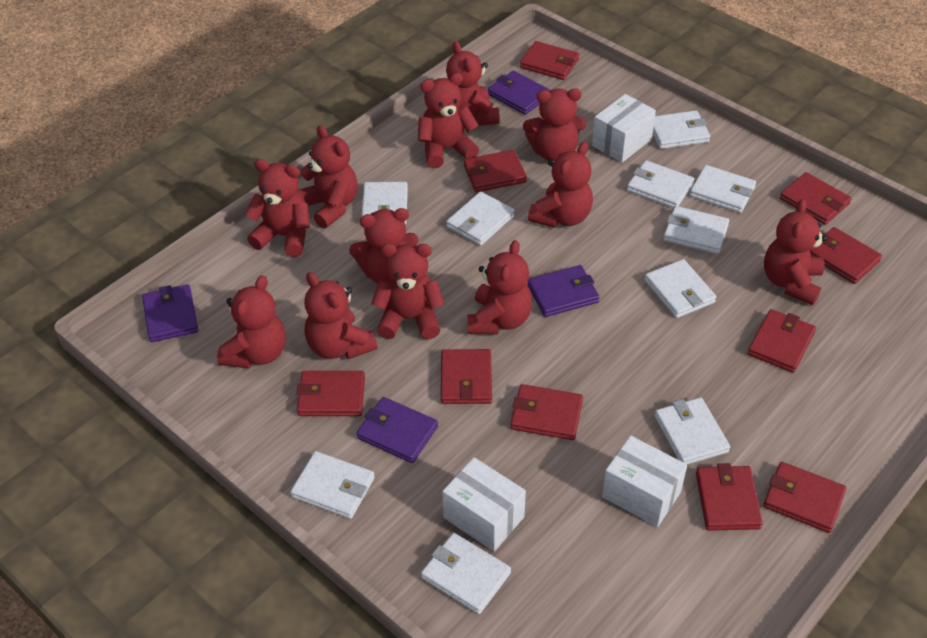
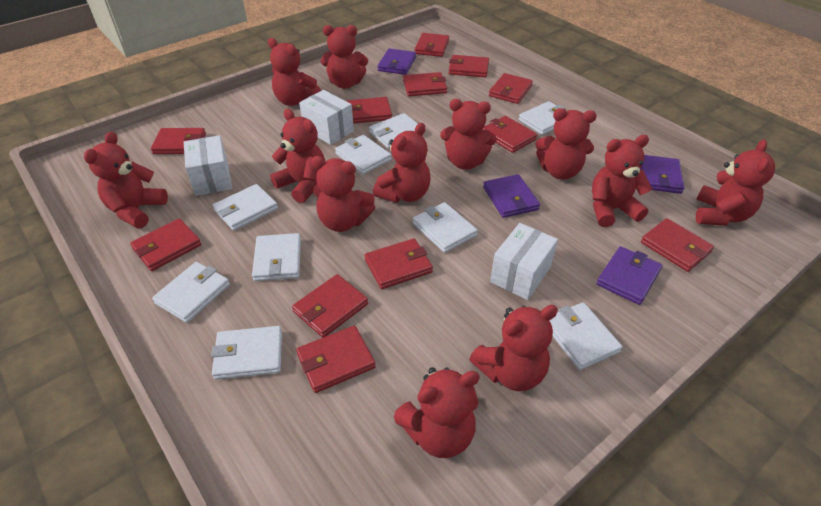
red wallet: [297,371,365,416] [441,349,492,404] [464,150,527,192] [511,384,583,440] [520,41,579,80] [696,463,763,531] [748,309,816,373] [763,462,846,533] [780,172,852,225] [810,227,882,284] = 10 -> [130,218,202,271] [151,128,206,154] [292,274,368,338] [296,326,376,393] [347,97,392,124] [365,238,433,289] [403,72,447,96] [415,33,449,57] [449,55,489,77] [482,116,537,153] [489,73,533,104] [641,218,714,272] = 12
white wallet: [290,451,375,519] [361,182,408,225] [421,533,511,614] [446,191,515,246] [627,160,694,208] [644,259,716,318] [653,110,710,149] [655,397,730,465] [663,206,729,254] [690,165,756,213] = 10 -> [152,262,230,323] [211,326,282,380] [213,184,278,231] [252,233,301,281] [335,135,392,174] [369,113,418,149] [413,202,478,253] [519,101,565,135] [550,302,622,370] = 9

